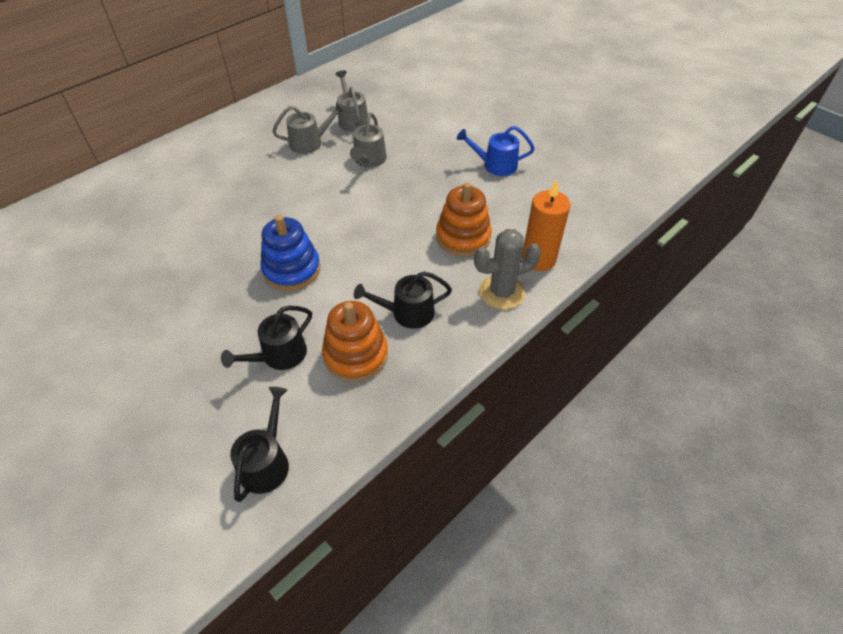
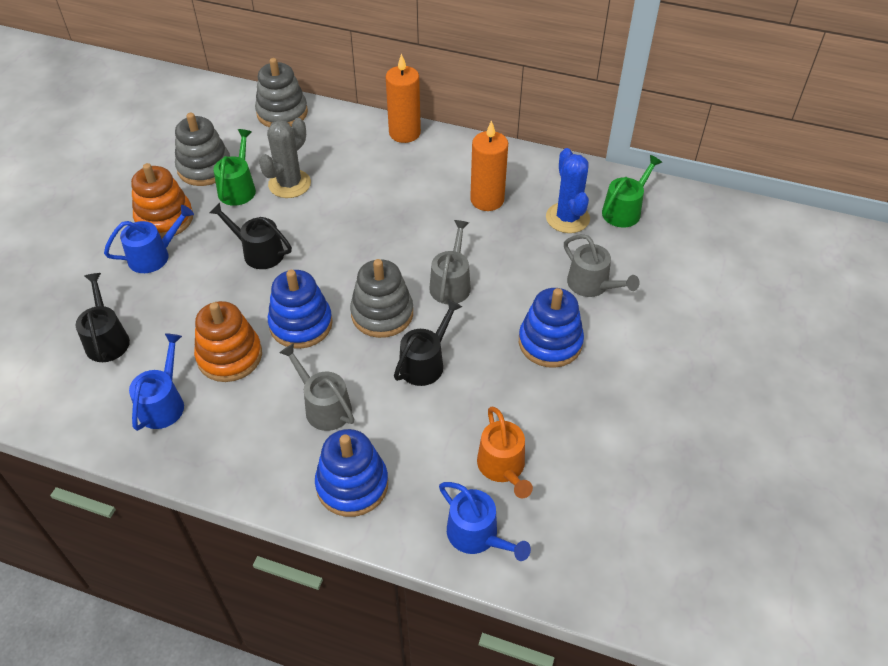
blue cactus: none = 0 -> [546,148,590,233] = 1
blue stacking toy: [260,215,320,291] = 1 -> [268,270,333,349] [315,429,388,517] [519,288,584,368] = 3
blue watering can: [457,126,535,176] = 1 -> [104,205,194,273] [129,333,184,431] [439,482,531,561] = 3
green watering can: none = 0 -> [214,129,256,206] [602,155,662,228] = 2
grey stacking toy: none = 0 -> [175,113,230,186] [255,58,308,127] [350,259,413,338] = 3
orange candle: [522,179,570,271] = 1 -> [386,53,421,143] [470,120,508,211] = 2
orange watering can: none = 0 -> [477,407,533,498] = 1

